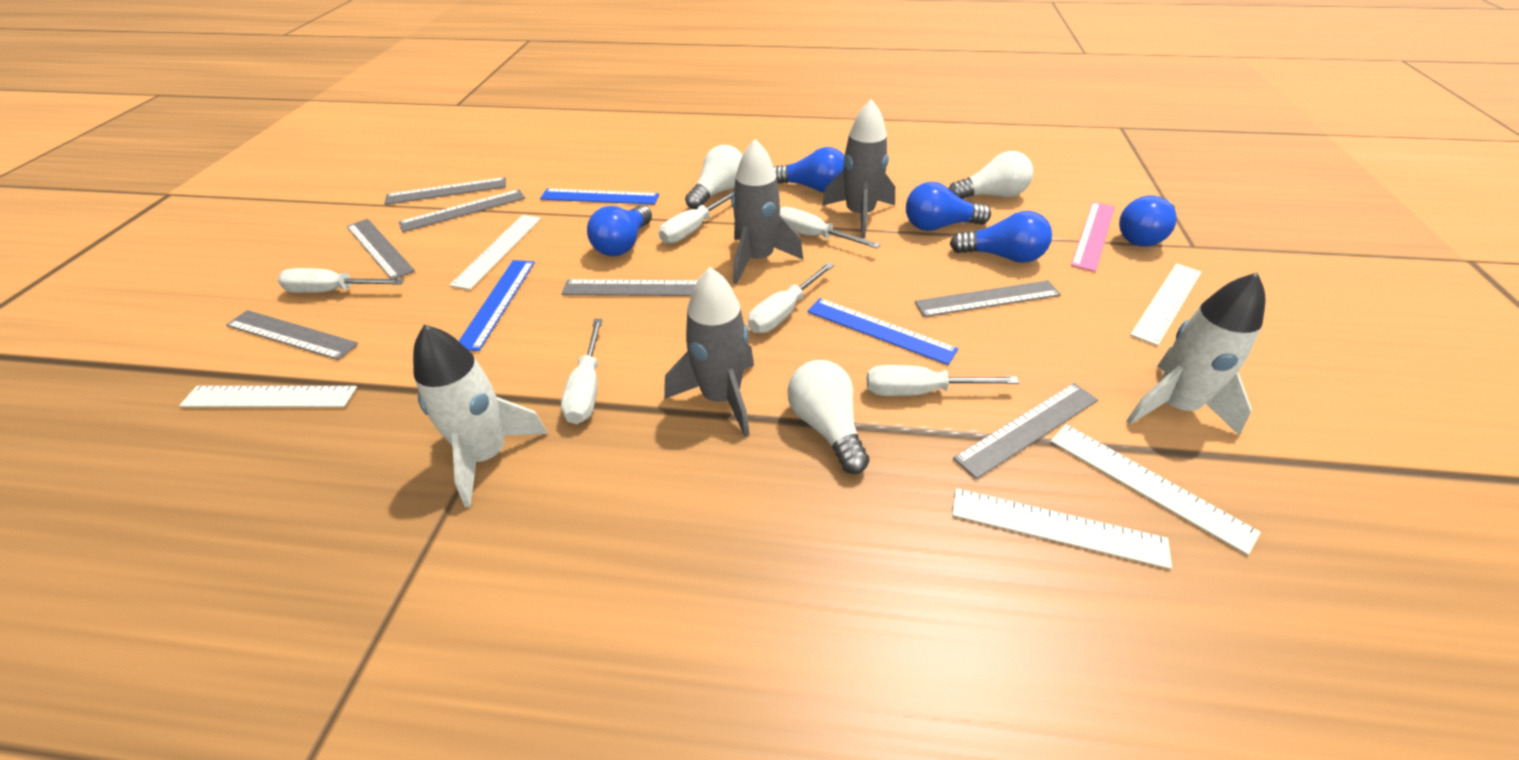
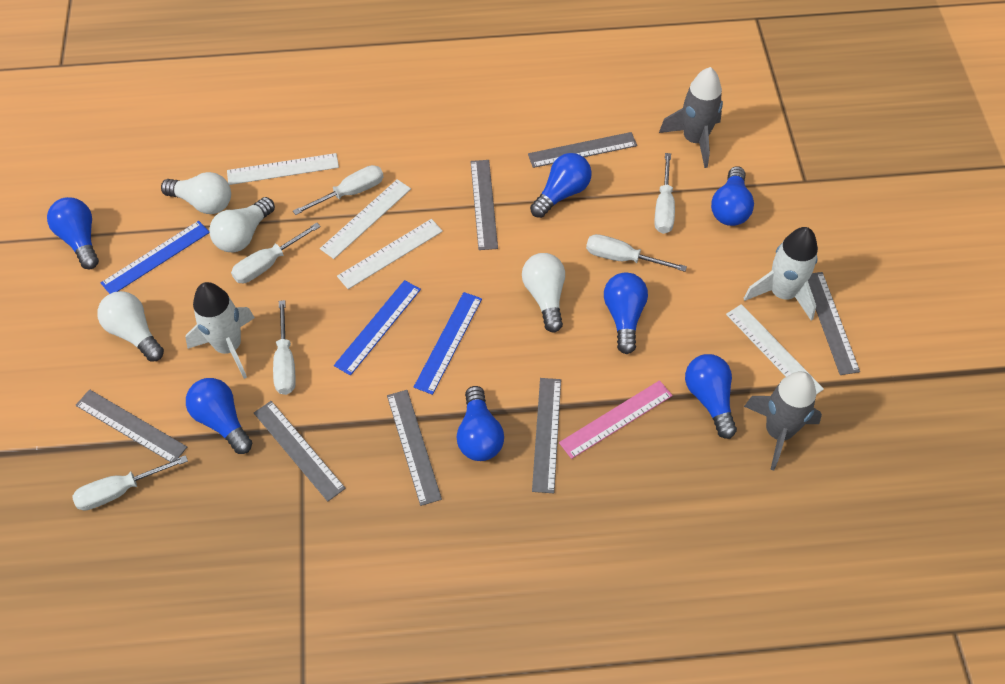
blue light bulb: [587,205,652,256] [774,147,844,193] [906,182,991,231] [950,211,1052,263] [1119,196,1177,247] = 5 -> [47,197,99,269] [186,378,252,454] [457,386,504,461] [530,153,592,218] [604,272,648,354] [685,354,737,439] [711,166,754,226] = 7
grey rocket: [664,267,754,437] [731,139,803,284] [822,99,895,238] = 3 -> [659,67,723,168] [744,371,822,471] = 2
white light bulb: [685,145,743,209] [788,360,869,474] [949,151,1033,199] = 3 -> [97,291,164,362] [161,172,231,214] [209,197,275,252] [522,253,565,333] = 4
white ruler: [179,386,357,407] [450,215,541,290] [952,488,1172,569] [1051,424,1261,555] [1130,263,1201,346] = 5 -> [227,153,339,185] [320,179,411,259] [337,219,443,289] [726,304,824,395] = 4

